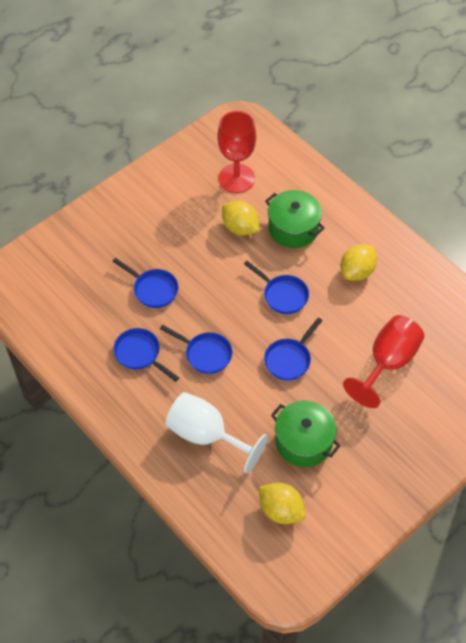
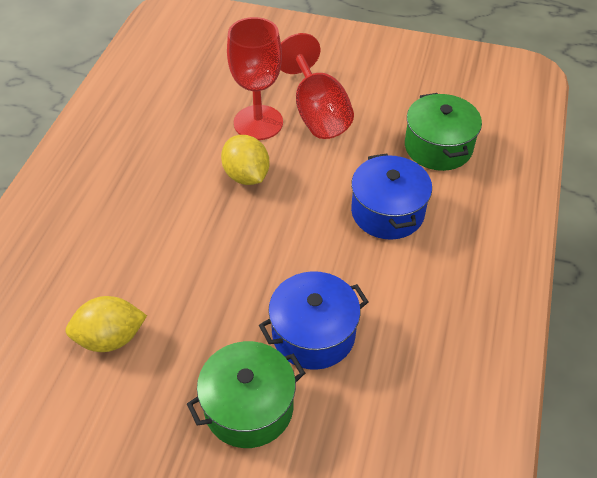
blue pan: [112,258,179,308] [113,328,179,382] [160,325,232,374] [244,261,309,314] [264,317,323,380] = 5 -> none = 0
blue pot: none = 0 -> [259,271,369,370] [351,153,432,240] = 2
white goblet: [165,392,268,474] = 1 -> none = 0
yellow lemon: [222,201,259,236] [258,483,306,524] [341,244,377,281] = 3 -> [66,296,147,352] [221,135,270,185] = 2

